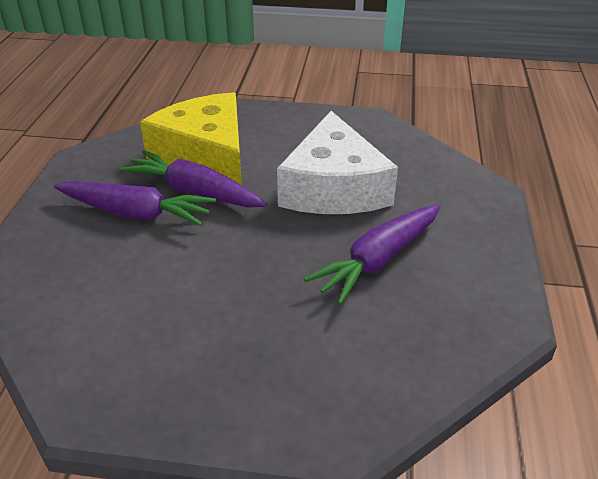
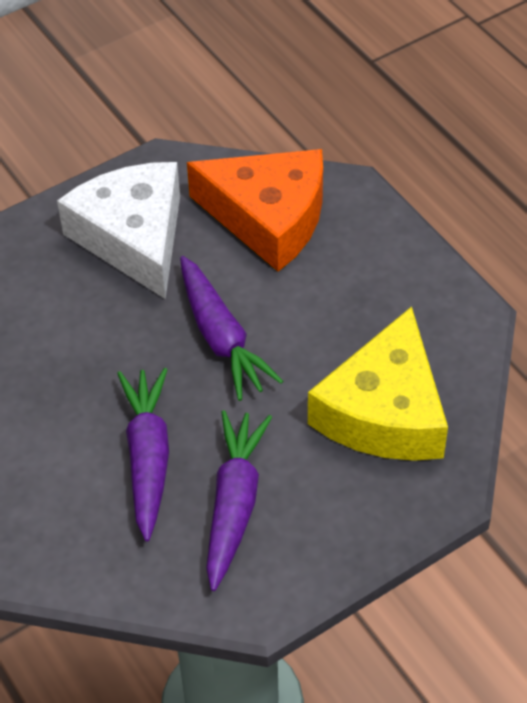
orange cheese: none = 0 -> [187,149,323,272] = 1

